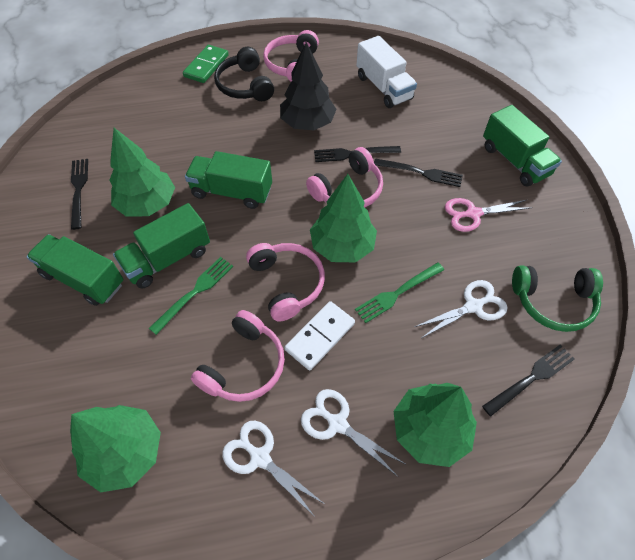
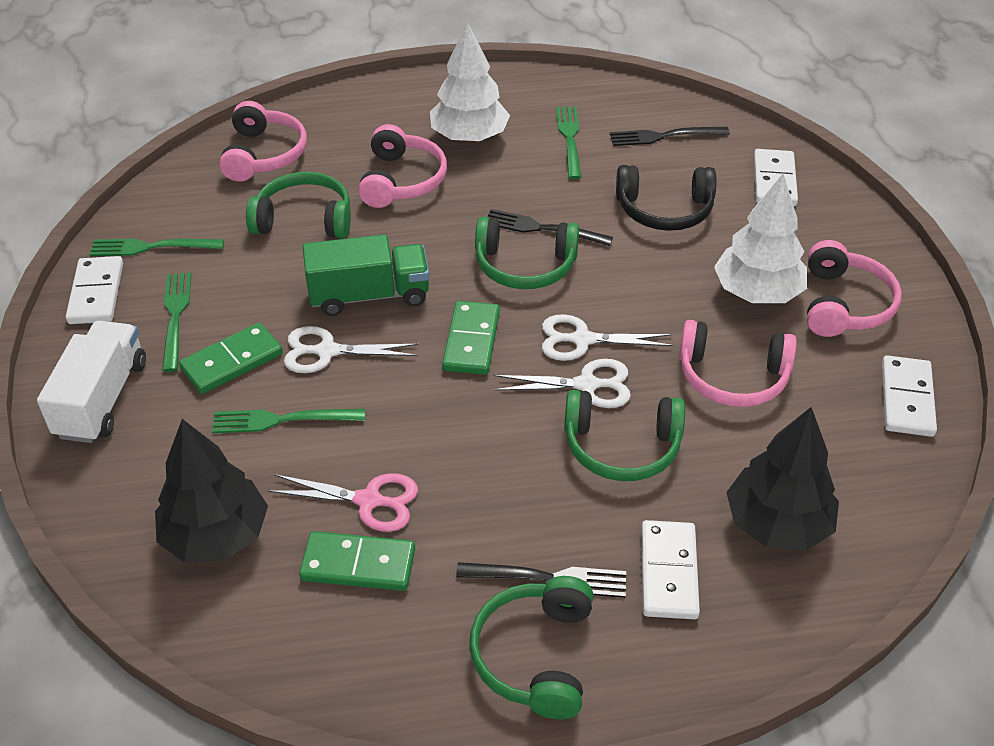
black fork: [71,159,88,230] [314,146,401,162] [374,158,463,187] [482,344,574,416] = 4 -> [456,562,626,598] [488,209,613,246] [610,127,730,146] = 3
black tree: [280,42,337,130] = 1 -> [155,419,268,562] [726,407,839,551] = 2
green domino: [183,45,229,83] = 1 -> [179,323,283,394] [299,531,415,591] [442,301,500,375] = 3
green fork: [149,257,233,335] [355,262,444,323] = 2 -> [89,239,224,256] [162,273,191,372] [212,409,365,433] [556,107,581,179] = 4
green headphones: [512,265,603,332] = 1 -> [246,172,351,239] [469,576,593,719] [475,217,579,289] [564,390,685,481] = 4
green tree: [70,405,161,493] [109,128,175,217] [310,174,377,262] [393,383,477,467] = 4 -> none = 0
green truck: [26,234,124,306] [113,203,210,289] [185,151,272,209] [483,105,562,187] = 4 -> [303,234,429,316] = 1
white domino: [284,301,355,371] = 1 -> [66,256,123,324] [641,520,700,619] [754,149,798,206] [882,355,937,437] = 4
white tree: none = 0 -> [430,22,510,143] [714,174,807,303] = 2

